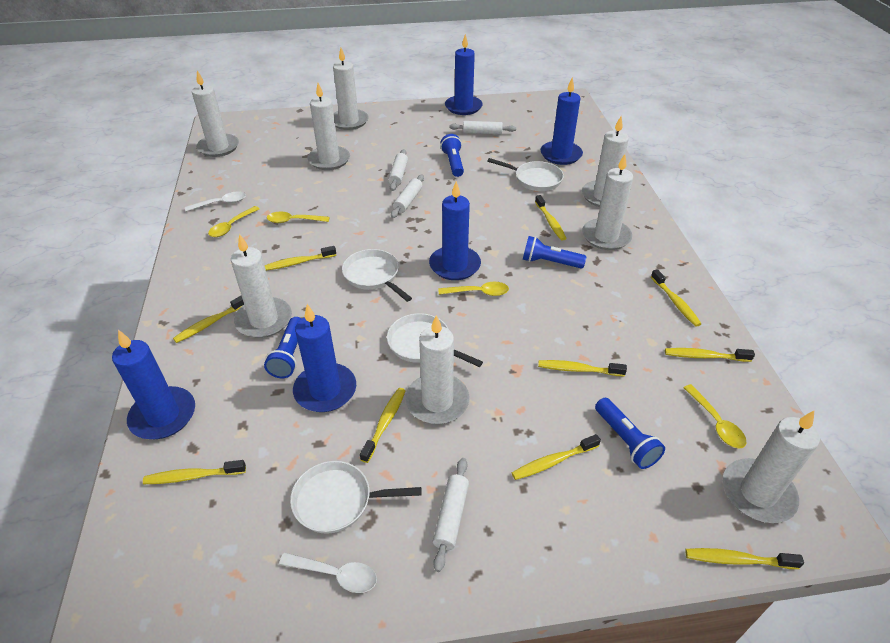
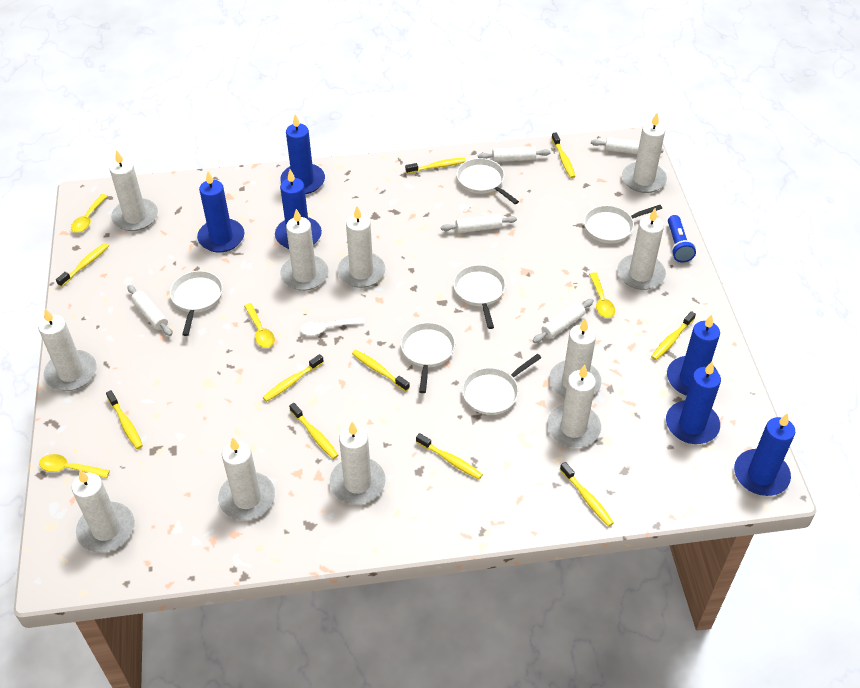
blue candle: [112,330,195,439] [293,304,356,412] [429,181,481,280] [445,34,483,115] [541,77,583,165] = 5 -> [197,172,244,252] [275,169,322,249] [280,114,325,194] [666,362,721,444] [667,314,720,396] [734,413,795,496] = 6
blue flashlight: [264,317,301,378] [441,134,464,177] [523,236,586,268] [595,398,665,469] = 4 -> [668,215,696,262] = 1
white candle: [192,71,239,157] [231,234,292,338] [307,83,350,170] [333,48,369,130] [405,315,470,424] [582,116,629,207] [582,154,633,250] [723,411,820,523] = 8 -> [38,309,97,391] [72,470,135,552] [109,150,158,231] [218,437,275,520] [280,209,329,291] [330,422,386,504] [337,206,385,288] [547,365,601,448] [549,318,601,398] [617,208,666,290] [622,113,667,193] = 11
white pan: [290,461,422,534] [342,249,412,302] [387,313,483,367] [487,158,564,191] = 4 -> [170,271,223,336] [401,322,455,393] [453,265,506,329] [457,158,519,204] [462,354,541,415] [584,205,662,243] = 6
white rolling pin: [388,149,408,191] [391,174,424,218] [433,458,469,572] [449,121,516,135] = 4 -> [128,285,172,336] [441,214,517,233] [478,147,551,162] [533,299,594,343] [591,137,664,154] = 5
white spoon: [185,191,246,212] [279,553,377,593] = 2 -> [300,317,365,336] = 1

